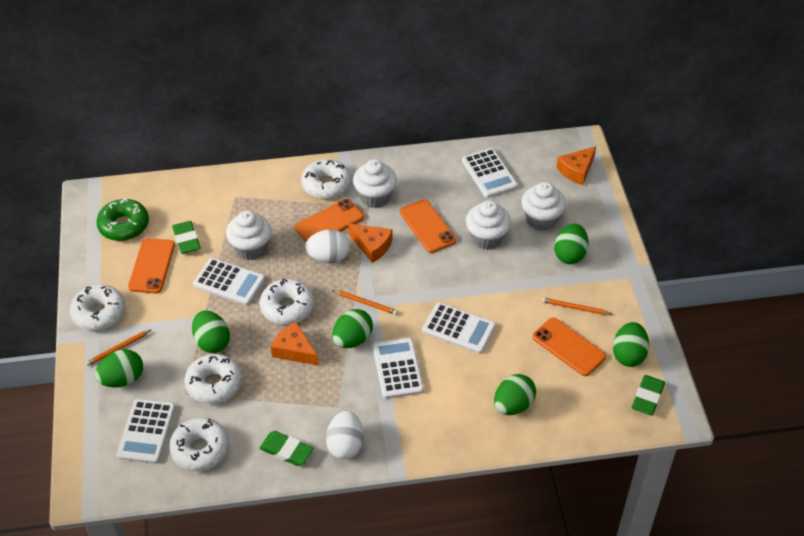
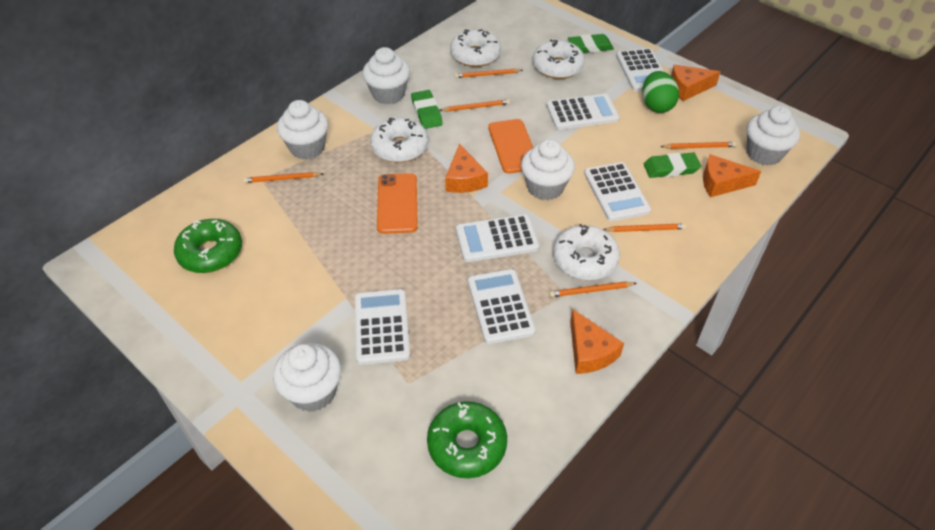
green donut: [96,198,149,241] = 1 -> [174,219,242,273] [427,401,507,478] = 2
green egg: [95,349,143,387] [192,310,230,353] [332,309,373,348] [494,374,536,415] [554,224,589,264] [613,322,649,367] = 6 -> [642,71,679,113] = 1
orange cheese: [271,322,318,365] [348,224,393,263] [556,146,596,185] = 3 -> [445,144,488,193] [570,309,624,374] [671,65,721,101] [703,154,761,197] = 4
orange pencil: [85,329,152,366] [332,290,398,315] [541,298,612,315] = 3 -> [243,172,323,183] [440,99,510,112] [455,69,523,78] [549,282,637,297] [603,224,686,232] [660,142,736,149] = 6
orange phone: [128,238,175,294] [295,199,364,242] [400,199,456,253] [532,318,606,376] = 4 -> [377,173,418,234] [488,119,533,174] = 2
white calculator: [117,399,176,464] [193,258,265,305] [373,338,424,399] [422,302,496,354] [462,148,518,198] = 5 -> [355,289,410,365] [456,214,539,262] [468,269,536,344] [546,94,620,130] [584,162,651,221] [616,48,664,91] = 6
white cupcake: [226,211,272,260] [353,159,397,208] [466,200,511,250] [521,182,566,231] = 4 -> [273,343,341,412] [277,100,328,160] [363,47,410,104] [521,139,575,200] [747,106,800,166] = 5
white donut: [70,284,125,331] [169,418,229,471] [184,354,242,404] [260,279,314,325] [301,159,351,199] = 5 -> [370,118,428,163] [450,29,501,67] [532,39,585,79] [553,224,620,280] = 4
white egg: [305,230,350,263] [326,411,364,459] = 2 -> none = 0

